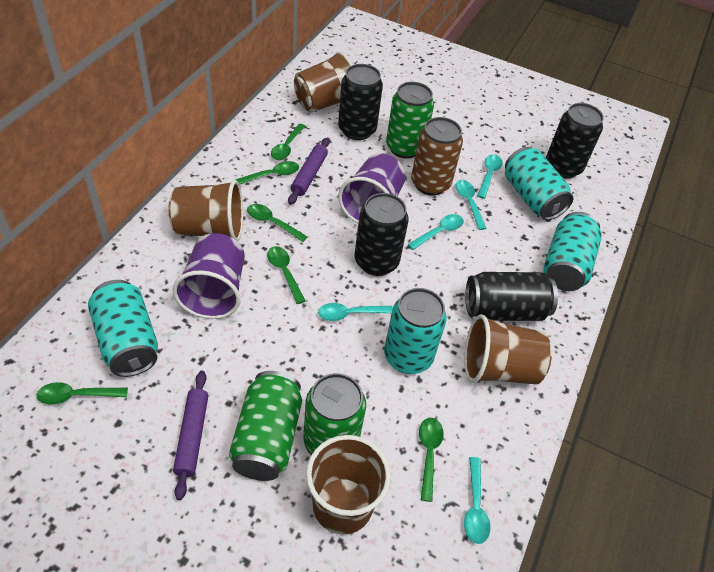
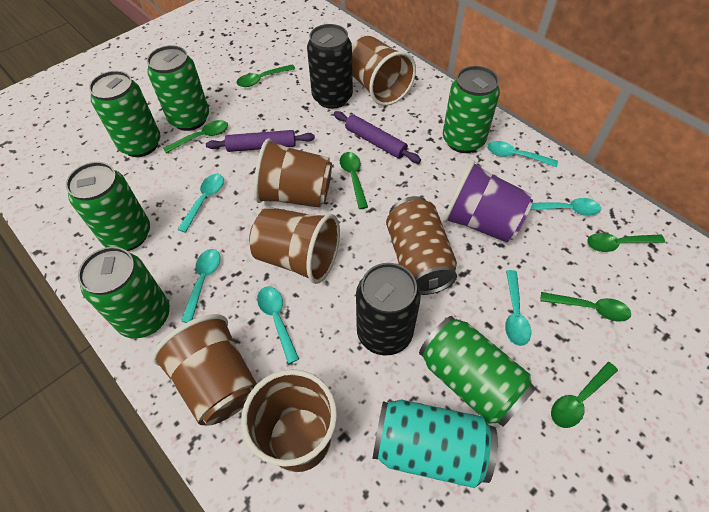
black can: [338,64,383,140] [355,193,409,276] [465,272,558,321] [546,103,604,179] = 4 -> [307,24,353,109] [356,263,421,356] = 2
brown cup: [169,180,243,241] [294,51,353,112] [306,435,391,535] [464,314,552,385] = 4 -> [152,314,257,426] [241,369,337,472] [249,207,340,284] [254,139,332,208] [352,36,416,106] = 5
green can: [229,371,302,481] [304,373,366,455] [386,82,434,159] = 3 -> [66,162,150,251] [78,247,170,339] [89,71,160,157] [147,45,209,131] [419,316,536,427] [443,66,500,153] = 6
purple cup: [173,233,245,319] [338,153,406,223] = 2 -> [443,160,533,243] = 1
turquoise can: [88,280,158,377] [384,288,447,374] [505,147,573,220] [543,212,602,291] = 4 -> [373,399,498,488] = 1
turquoise spoon: [318,303,393,321] [408,214,464,250] [455,180,487,230] [464,457,491,544] [477,154,503,199] = 5 -> [177,174,224,233] [181,249,220,323] [257,286,299,364] [487,141,558,167] [505,270,531,346] [530,198,601,216] = 6

